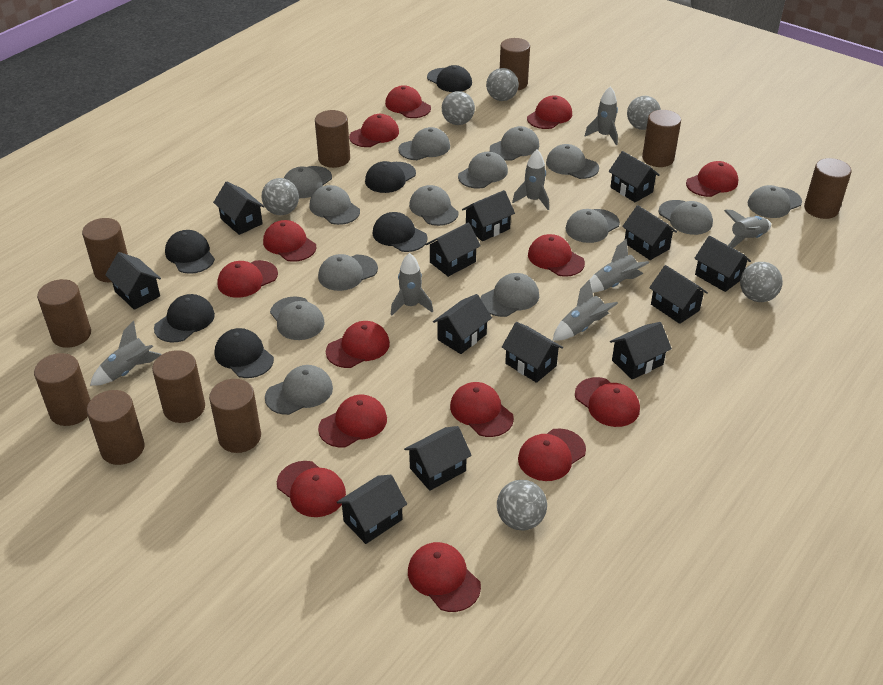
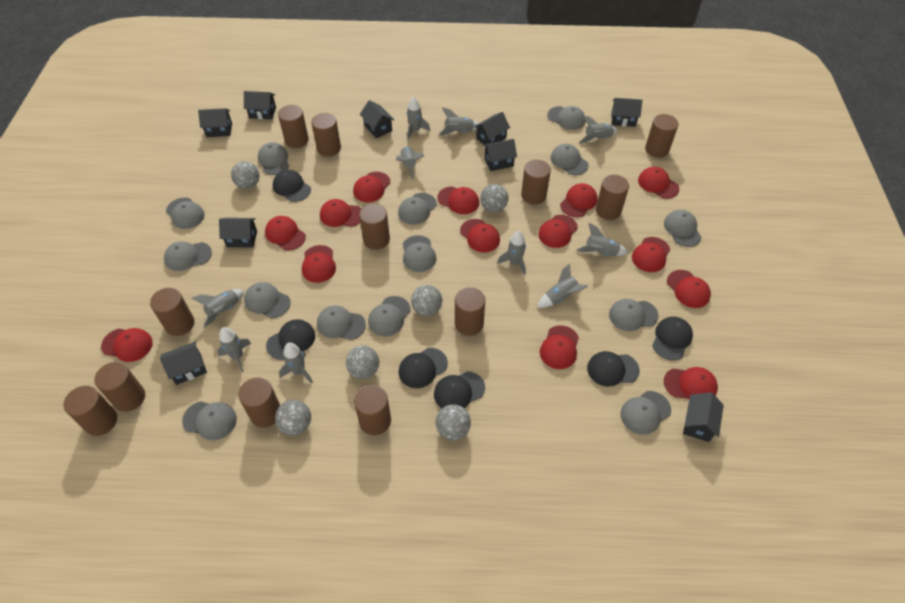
black house: [105,252,161,310] [213,181,265,235] [337,475,407,544] [404,426,472,491] [425,223,481,277] [433,294,492,354] [462,190,515,241] [502,322,563,383] [609,151,660,202] [610,322,672,380] [622,205,677,260] [649,265,708,324] [694,236,751,292] = 13 -> [160,341,207,385] [198,108,232,137] [219,218,257,248] [244,91,276,119] [360,100,394,138] [474,112,510,145] [483,139,517,171] [611,98,642,127] [683,392,724,442] = 9
brown cylinder: [34,353,91,426] [37,279,91,348] [82,218,128,282] [87,390,145,465] [152,350,205,423] [209,379,261,453] [315,110,350,168] [500,38,530,91] [642,110,681,167] [804,158,852,219] = 10 -> [63,386,117,436] [94,362,145,412] [150,288,194,336] [238,378,280,428] [278,105,309,148] [311,113,341,157] [354,385,391,435] [359,204,390,250] [455,287,485,336] [521,160,551,205] [596,175,629,220] [645,114,678,158] = 12
grey rocket: [90,321,162,386] [391,253,433,316] [512,150,549,210] [553,280,618,341] [585,86,618,145] [590,238,649,293] [724,210,771,248] = 7 -> [192,289,244,327] [217,327,251,372] [279,343,313,383] [396,146,424,180] [407,97,430,140] [439,108,479,135] [498,231,526,275] [537,263,588,308] [577,223,628,256] [579,116,618,143] = 10

